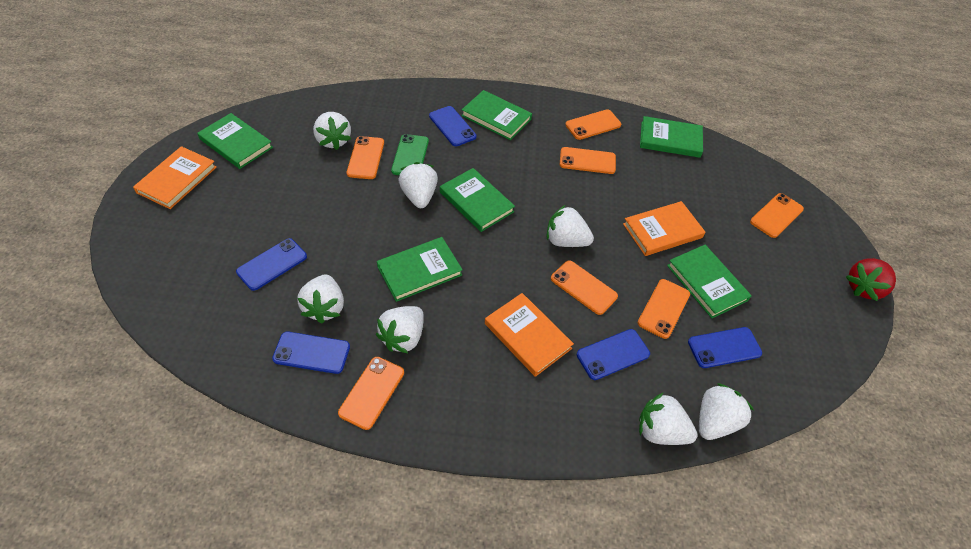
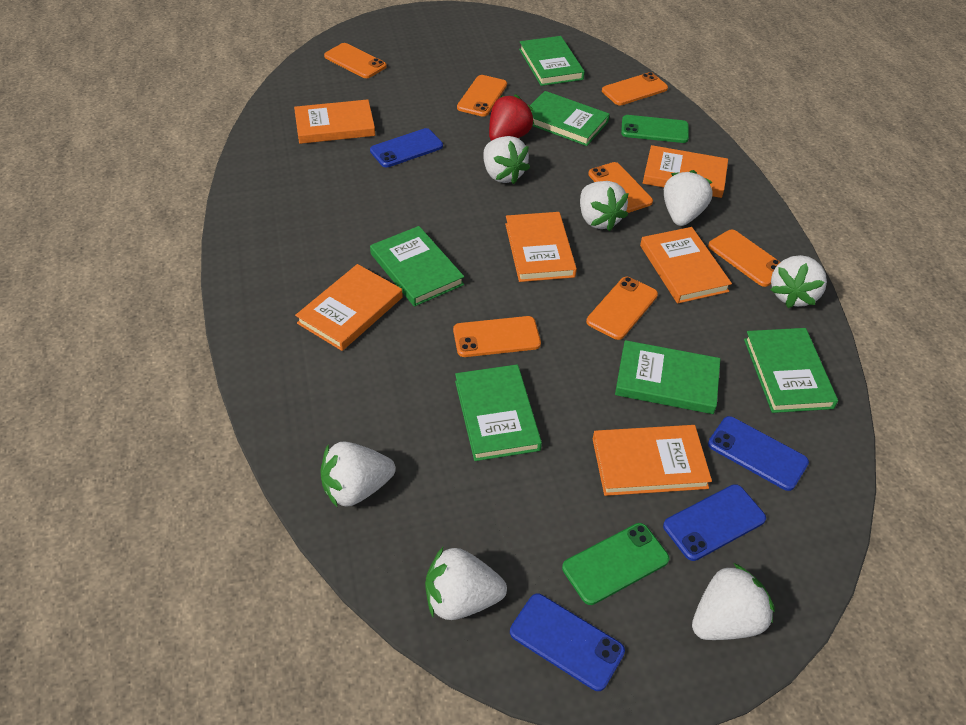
blue phone: [236,238,307,291] [272,332,350,374] [429,106,476,146] [577,329,650,380] [688,327,762,368] = 5 -> [370,128,443,167] [510,594,625,691] [663,484,766,561] [708,416,809,491] = 4
green phone: [391,134,429,175] = 1 -> [562,523,669,605] [621,115,689,143] = 2
orange book: [133,146,217,209] [485,293,574,377] [623,201,705,256] = 3 -> [294,99,375,144] [295,264,403,351] [505,212,577,282] [593,425,712,496] [640,227,732,304] [643,145,728,198] = 6

